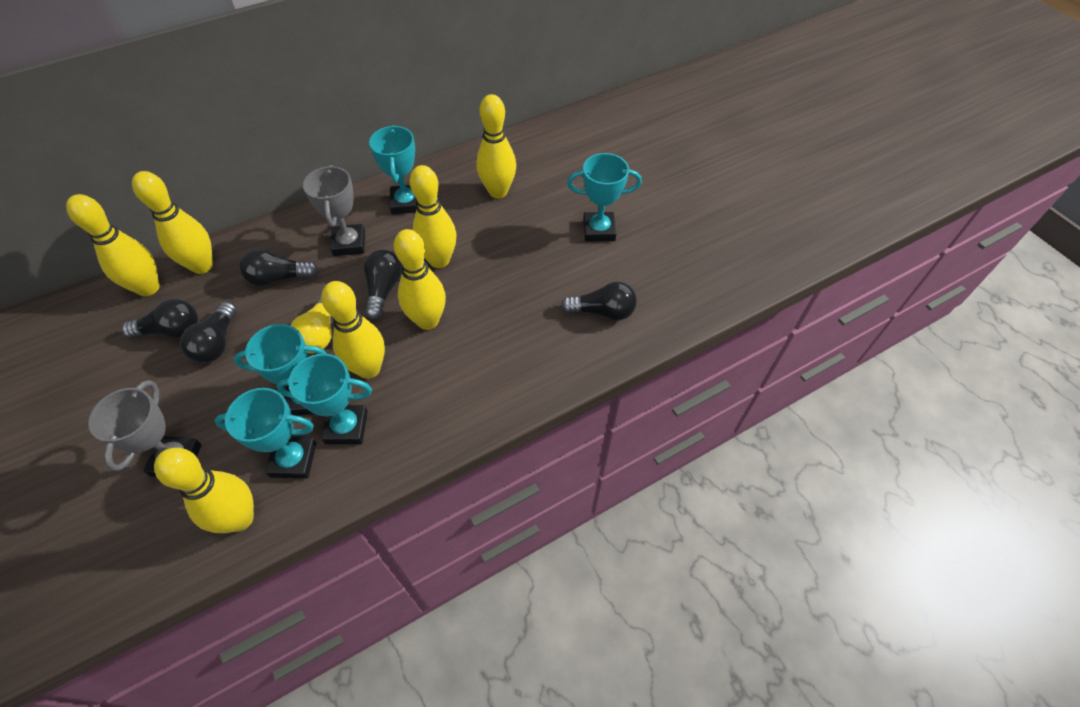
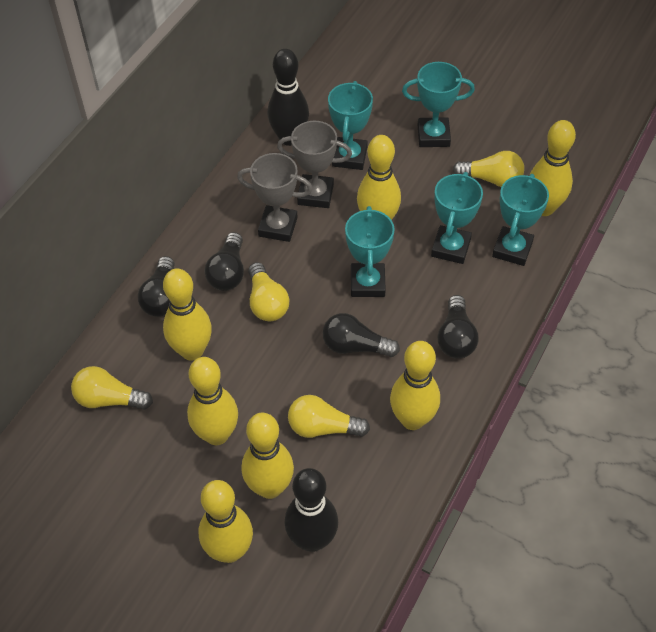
black bowling pin: none = 0 -> [268,49,309,146] [285,468,338,552] = 2
black light bulb: [122,299,198,338] [180,302,237,363] [239,249,318,287] [364,250,402,319] [561,282,637,321] = 5 -> [138,256,175,317] [204,232,244,291] [323,313,400,357] [437,295,478,359] = 4
yellow light bulb: [291,295,332,353] = 1 -> [71,366,153,410] [248,262,289,321] [288,395,370,438] [453,151,524,187] = 4

